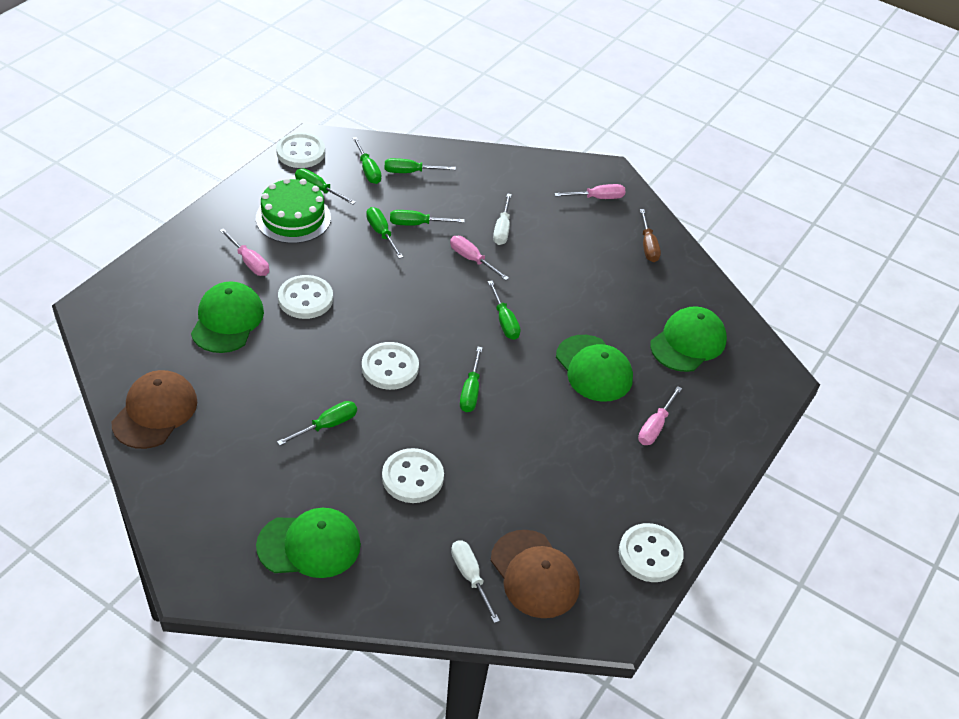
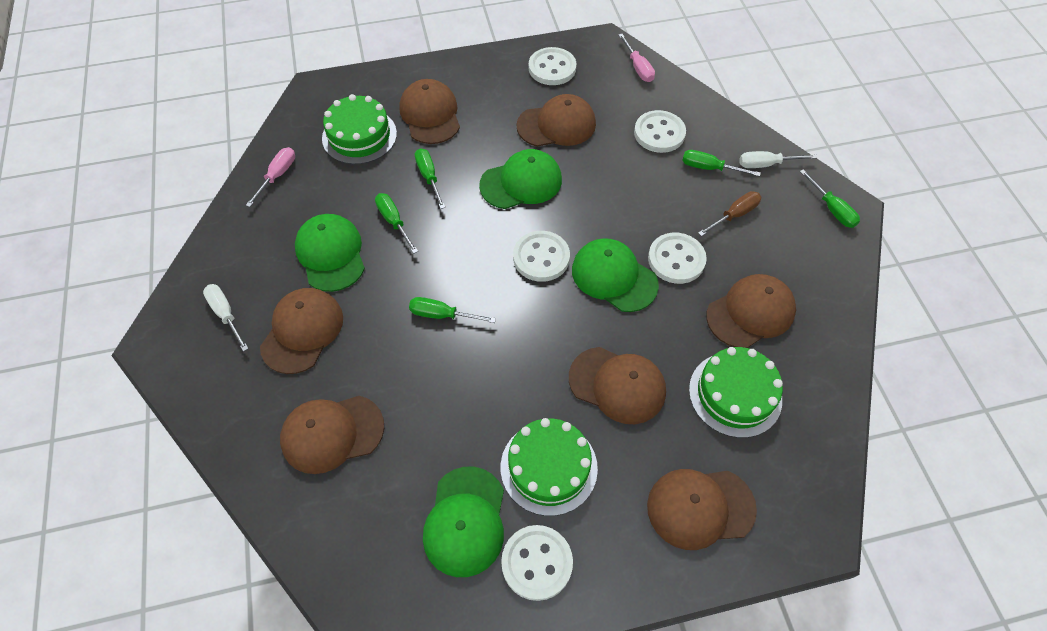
brown cap: [112,370,197,449] [491,530,580,618] = 2 -> [260,288,343,374] [280,396,384,474] [399,79,460,144] [517,94,596,147] [569,347,666,424] [647,469,757,550] [706,274,796,348] = 7
green cake: [256,178,331,244] = 1 -> [322,94,397,164] [501,418,598,516] [689,347,783,438] = 3
green screwdriver: [277,401,357,446] [295,169,356,205] [352,137,382,184] [366,207,403,259] [385,158,456,173] [390,210,465,225] [460,347,483,412] [488,281,521,340] = 8 -> [375,193,418,254] [409,297,496,323] [415,148,445,209] [682,150,761,177] [800,169,860,228] = 5
pink screwdriver: [219,228,269,276] [450,236,509,280] [554,184,626,199] [638,386,682,445] = 4 -> [246,147,295,207] [618,34,655,82] = 2

